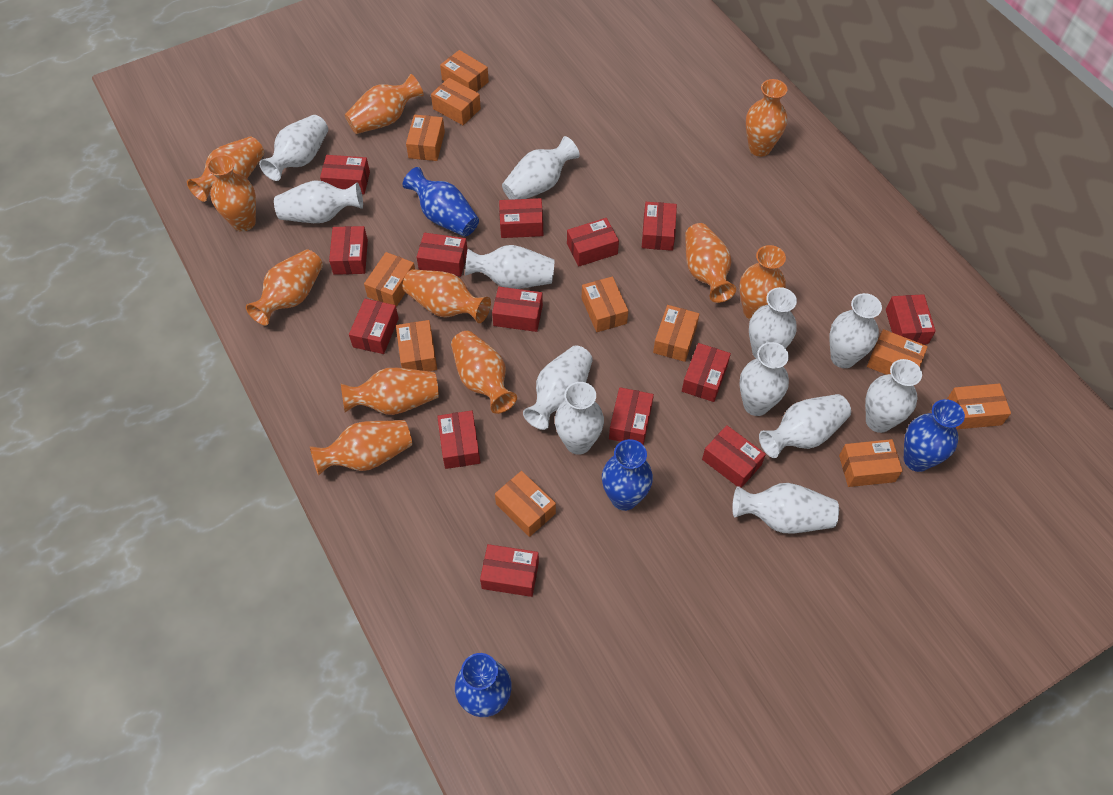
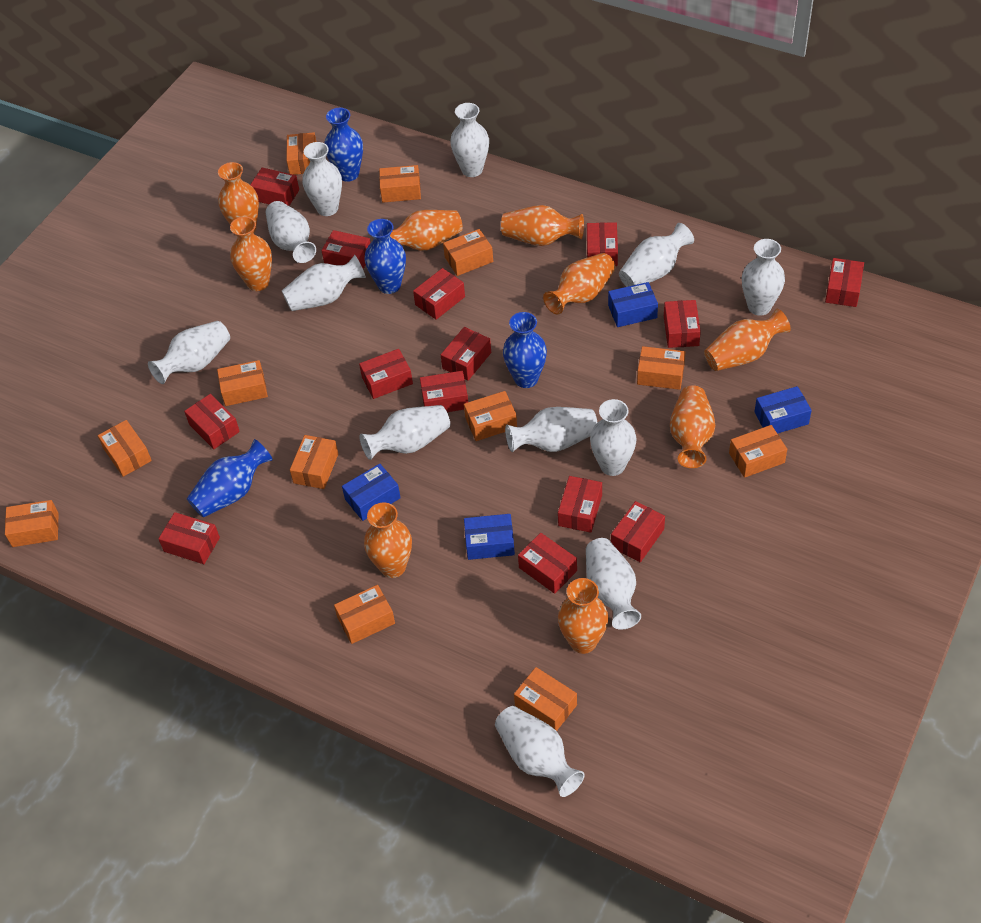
blue box: none = 0 -> [342,464,401,521] [464,514,515,560] [608,282,658,327] [755,386,812,434] = 4
orange box: [364,252,415,307] [396,320,437,371] [406,115,445,161] [431,78,481,125] [440,50,489,92] [495,471,556,537] [582,277,628,332] [653,305,699,362] [839,439,902,487] [867,329,928,375] [947,384,1011,429] = 11 -> [5,500,59,547] [98,420,152,477] [217,360,268,406] [286,132,316,175] [290,435,338,489] [334,585,395,644] [379,165,421,203] [443,229,493,276] [464,391,517,441] [514,667,577,731] [637,346,685,390] [729,425,787,478] = 12
orange vase: [187,136,264,202] [207,155,256,232] [246,249,323,325] [310,420,412,476] [341,368,439,415] [345,74,424,134] [403,269,491,323] [451,331,517,414] [685,223,736,303] [740,245,786,319] [746,79,787,157] = 11 -> [218,162,259,232] [230,217,272,291] [364,503,412,578] [390,210,463,251] [501,205,584,246] [543,253,616,315] [558,578,608,654] [670,385,715,468] [704,309,791,371] = 9

